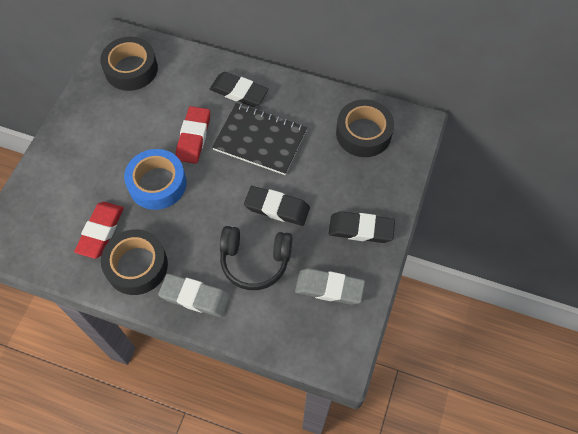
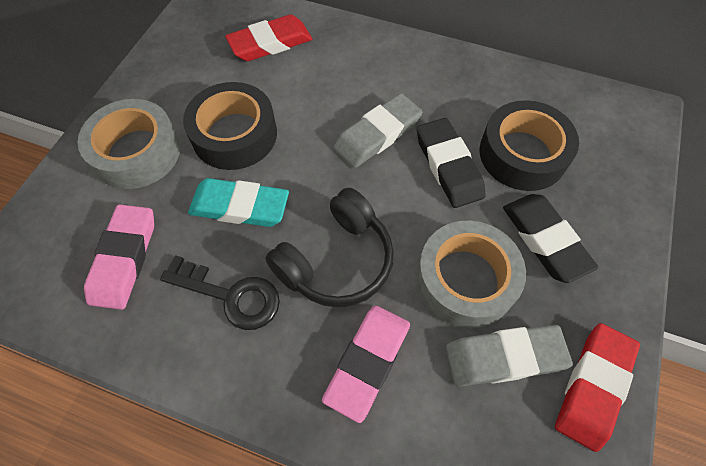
black eraser: [210,72,268,107] [244,186,310,226] [328,211,395,243] = 3 -> [417,118,486,208] [503,194,598,283] = 2
black key: none = 0 -> [160,255,280,330] = 1
black notebook: [212,103,307,175] = 1 -> none = 0
black tape: [100,37,158,91] [101,229,168,295] [336,99,394,157] = 3 -> [183,82,277,170] [480,100,579,191] = 2
blue tape: [124,149,186,210] = 1 -> none = 0
grey tape: none = 0 -> [78,99,180,189] [416,221,526,328] = 2
pink eraser: none = 0 -> [84,204,154,310] [322,306,410,423] = 2
turquoise eraser: none = 0 -> [188,178,289,227] = 1

